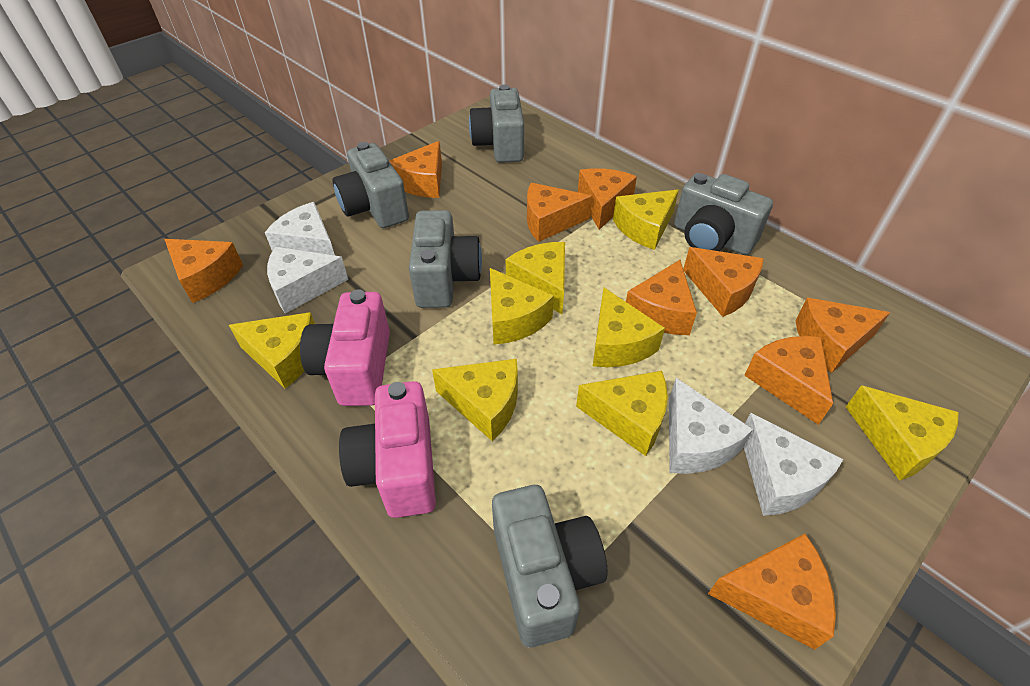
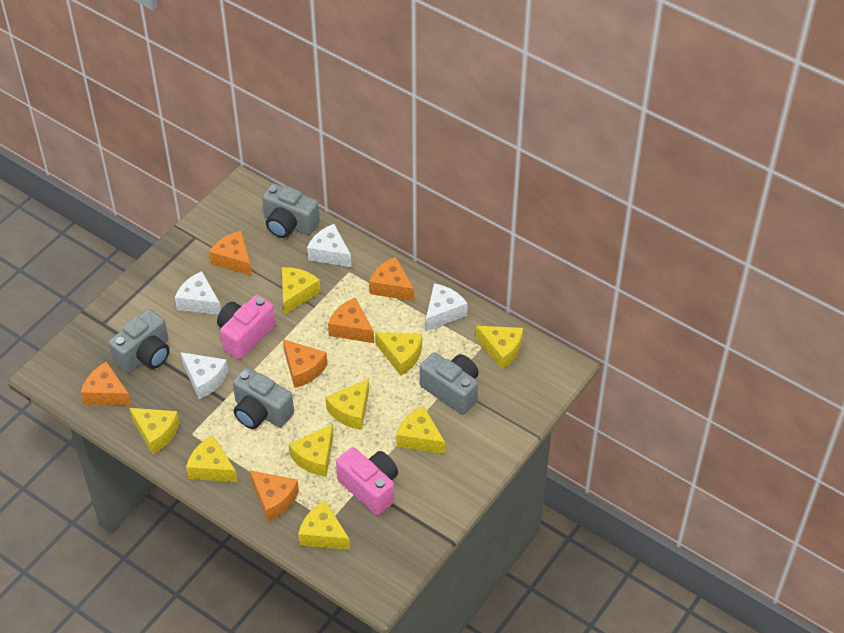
grey camera: [333,142,409,228] [409,210,482,308] [469,84,524,163] [492,485,608,647] [674,173,773,255] = 5 -> [108,309,170,373] [233,368,294,429] [262,184,320,238] [420,352,479,415] = 4
orange cheese: [164,239,243,303] [389,141,442,198] [527,183,593,242] [578,168,637,230] [626,260,697,335] [683,247,764,317] [708,534,836,650] [744,336,833,425] [795,298,890,373] = 9 -> [81,361,132,406] [209,231,252,276] [249,470,299,521] [283,339,327,388] [328,298,374,343] [369,257,414,301] = 6
yellow cheese: [229,312,315,389] [432,359,518,441] [490,268,554,345] [506,242,565,314] [576,371,668,456] [593,288,665,367] [613,190,679,250] [846,385,958,481] = 8 -> [129,408,180,454] [186,435,237,482] [282,267,321,315] [289,424,334,477] [298,501,350,550] [325,379,369,430] [375,332,422,376] [396,406,445,454] [476,326,523,369] = 9

